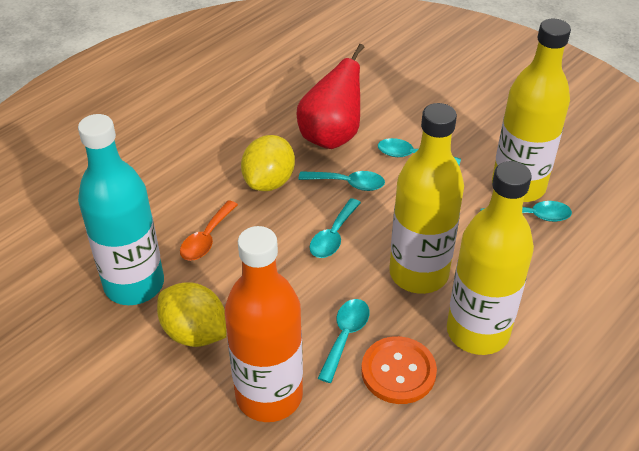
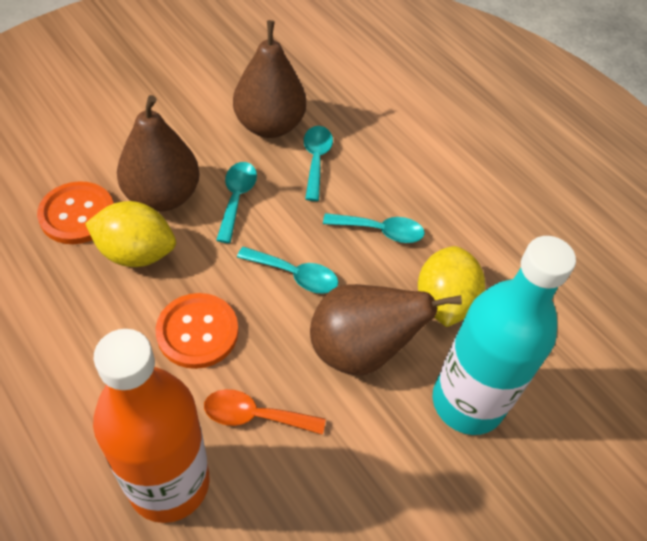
brown pear: none = 0 -> [117,95,200,212] [233,20,306,138] [310,284,462,376] = 3
orange button: [361,336,437,404] = 1 -> [37,181,114,244] [156,293,238,369] = 2
red pear: [296,44,365,149] = 1 -> none = 0
turquoise spoon: [298,171,385,191] [309,198,361,258] [318,299,369,383] [378,138,461,165] [480,201,572,222] = 5 -> [216,162,257,243] [237,247,338,294] [304,126,333,201] [323,213,425,243] = 4
yellow bottle: [389,103,464,294] [447,161,534,355] [492,18,571,202] = 3 -> none = 0

